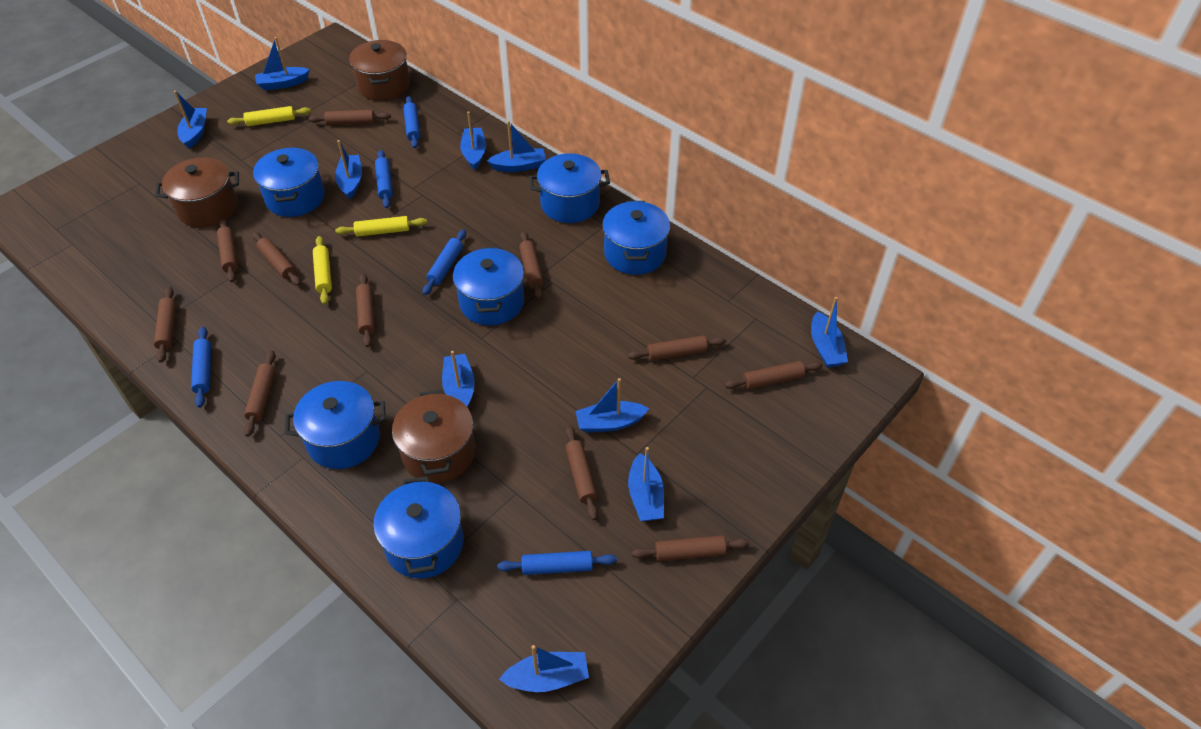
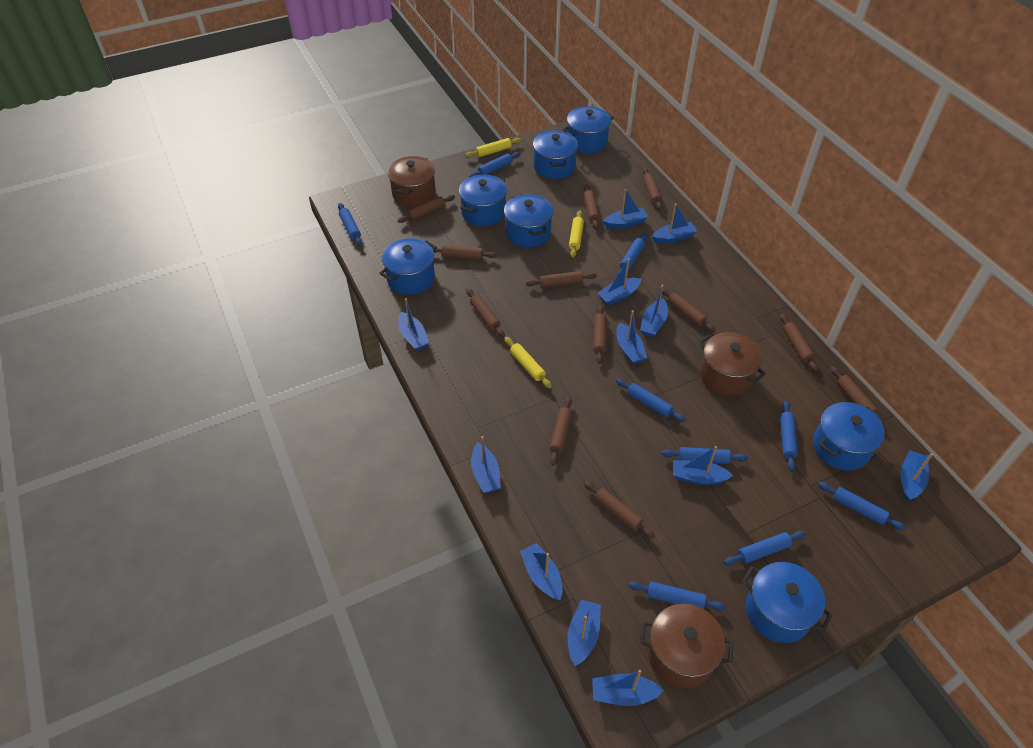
blue boat: [174,91,207,149] [255,37,310,90] [335,140,362,199] [442,351,475,407] [460,111,486,170] [487,121,546,172] [499,645,589,692] [575,378,649,433] [628,447,664,521] [811,297,848,367] = 10 -> [398,298,429,351] [471,436,501,493] [520,543,562,600] [568,599,601,666] [592,670,664,706] [597,258,641,306] [603,189,648,229] [617,310,647,364] [640,285,668,337] [652,203,697,244] [673,446,733,485] [900,450,933,501] = 12
blue pot: [253,147,325,217] [285,381,386,469] [373,476,464,579] [453,247,524,325] [529,153,610,223] [602,201,670,275] = 6 -> [380,238,437,295] [459,175,507,226] [504,194,553,248] [533,130,578,179] [563,106,614,154] [742,562,833,643] [813,402,885,471] = 7
blue rolling pin: [191,327,211,408] [375,150,393,208] [403,96,420,148] [423,229,466,295] [497,551,617,575] = 5 -> [338,203,362,246] [469,152,520,177] [616,379,686,422] [618,233,647,274] [629,581,725,611] [661,447,748,464] [724,531,806,566] [780,401,798,471] [818,482,906,530] = 9
brown rolling pin: [154,287,176,363] [217,218,238,283] [244,350,276,437] [252,232,301,286] [308,110,391,125] [356,273,375,347] [519,231,544,299] [565,425,598,520] [628,336,726,361] [632,535,749,561] [724,361,823,389] = 11 -> [397,195,455,223] [432,245,497,260] [466,288,505,338] [526,271,597,288] [550,397,572,465] [583,184,600,229] [584,481,655,539] [593,305,606,364] [643,167,663,210] [662,288,716,332] [780,314,818,372] [830,366,885,427] = 12

